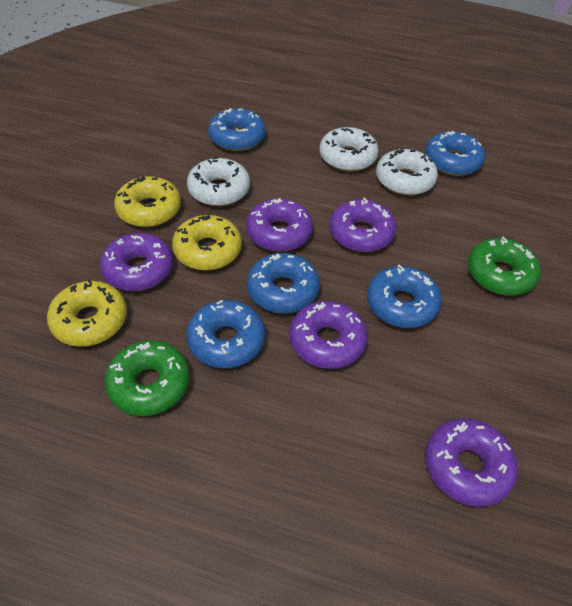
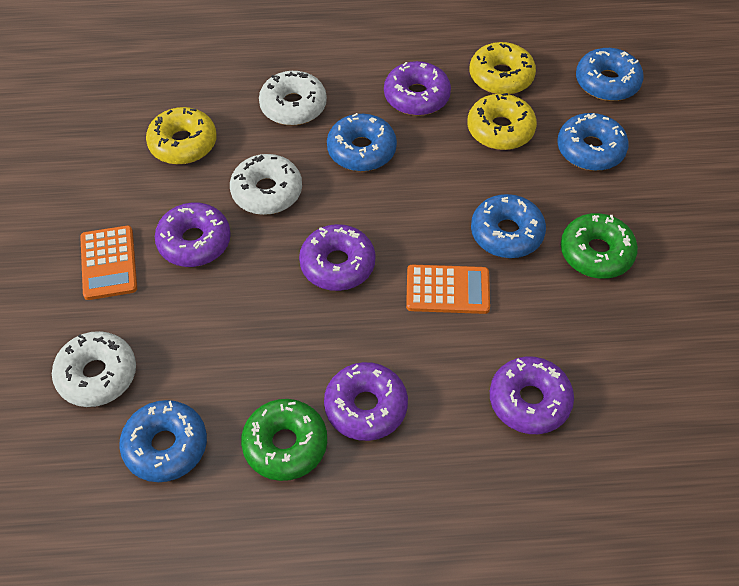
orange calculator: none = 0 -> [80,226,137,300] [406,265,490,314] = 2

